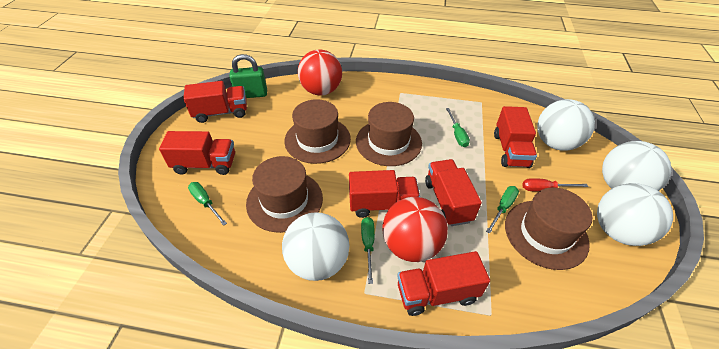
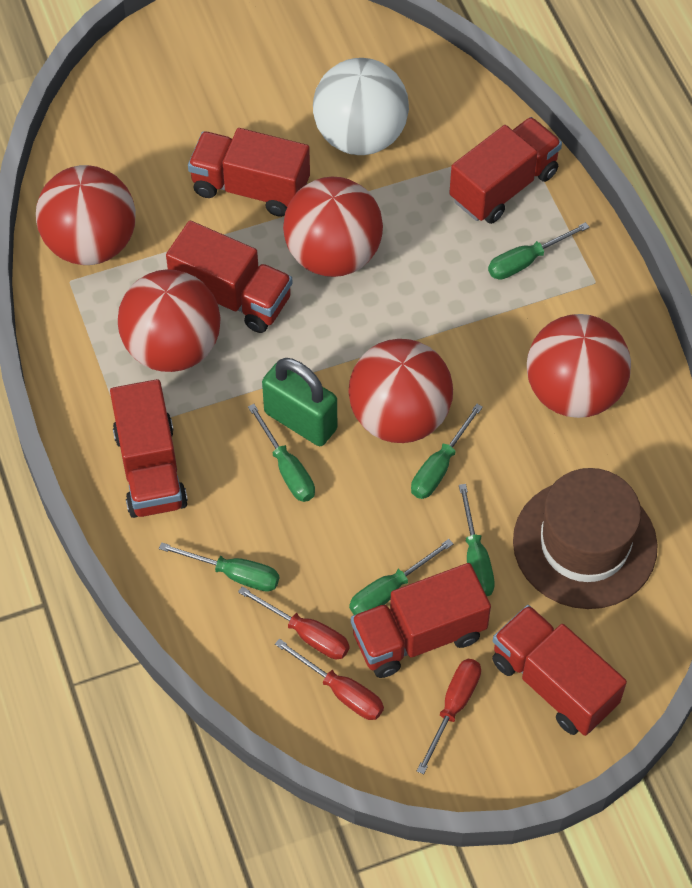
brown hat: [246,156,323,233] [284,99,351,164] [356,102,422,166] [505,187,592,270] = 4 -> [513,468,658,609] = 1
green screwdriver: [188,182,227,226] [361,217,375,284] [446,108,470,147] [486,186,519,234] = 4 -> [159,542,279,592] [248,404,315,502] [349,539,453,615] [411,404,483,499] [459,484,495,596] [488,222,589,280] = 6
red ball: [298,50,342,95] [382,197,448,262] = 2 -> [36,165,136,265] [118,269,221,372] [283,177,383,277] [348,339,453,443] [527,314,631,418] = 5
red screwdriver: [522,178,588,191] = 1 -> [238,586,350,659] [275,639,384,720] [417,659,481,775] = 3
white ball: [282,212,350,281] [537,99,595,151] [597,183,673,246] [602,141,671,191] = 4 -> [313,58,409,155] = 1

